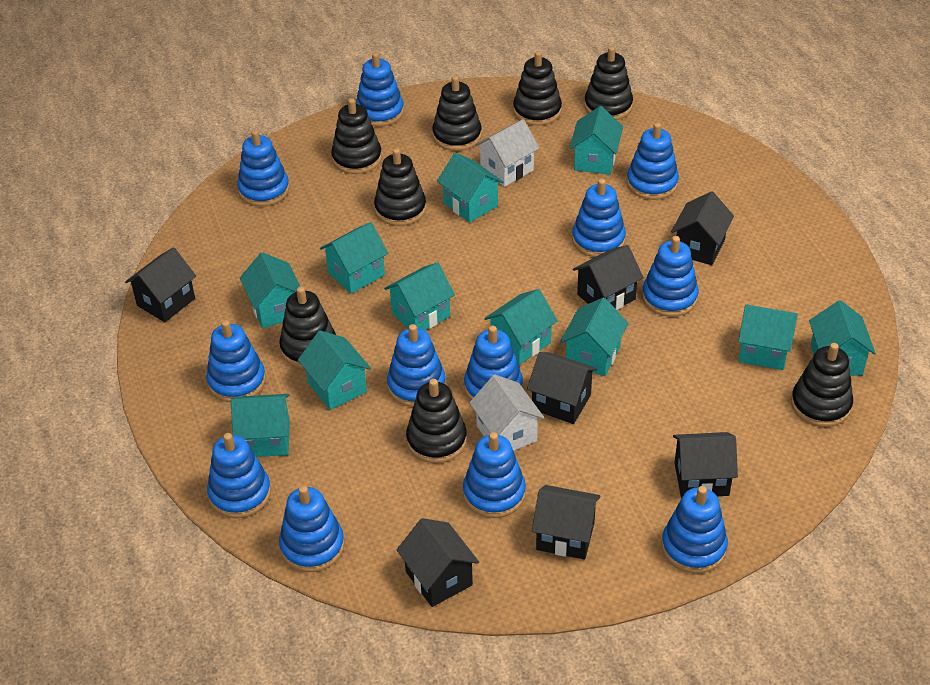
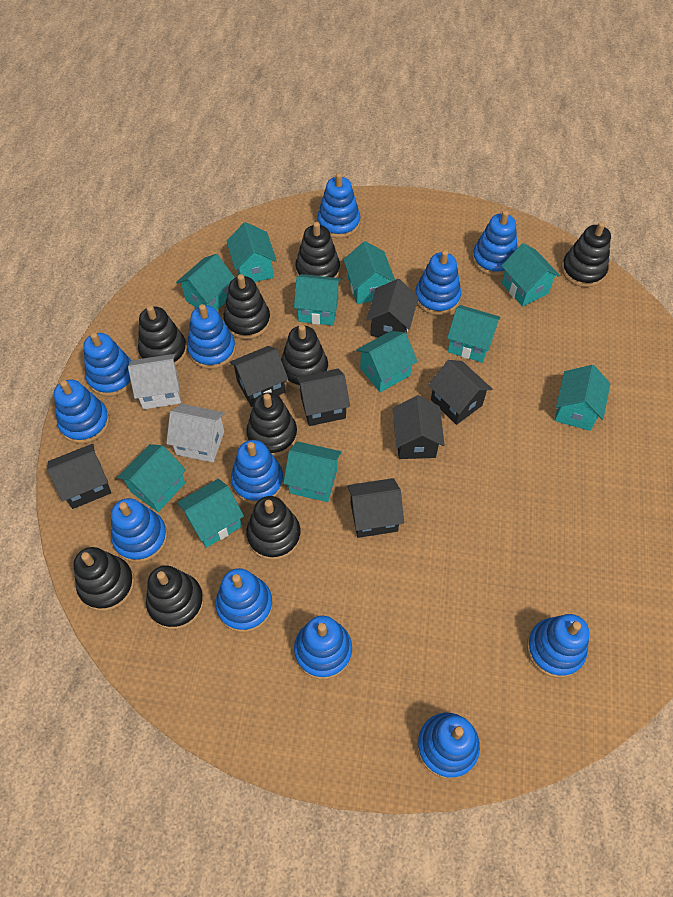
black stacking toy: [279,287,336,368] [331,98,382,174] [374,148,426,226] [406,379,467,463] [432,76,482,151] [513,51,562,126] [584,46,633,120] [791,343,853,427] = 8 -> [73,547,135,611] [138,305,187,366] [146,565,204,630] [223,274,271,339] [246,392,297,456] [246,496,301,560] [281,325,328,389] [295,222,340,278] [562,222,611,287] = 9

